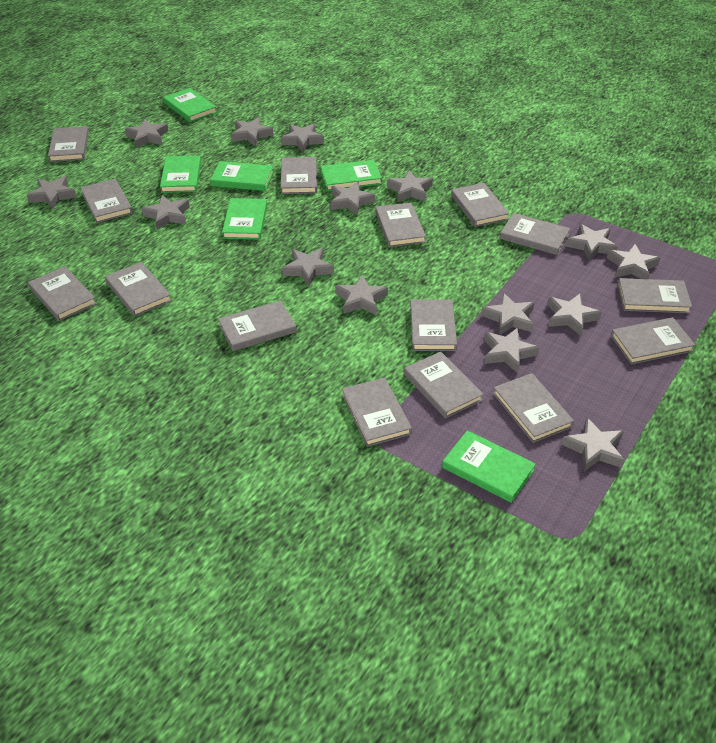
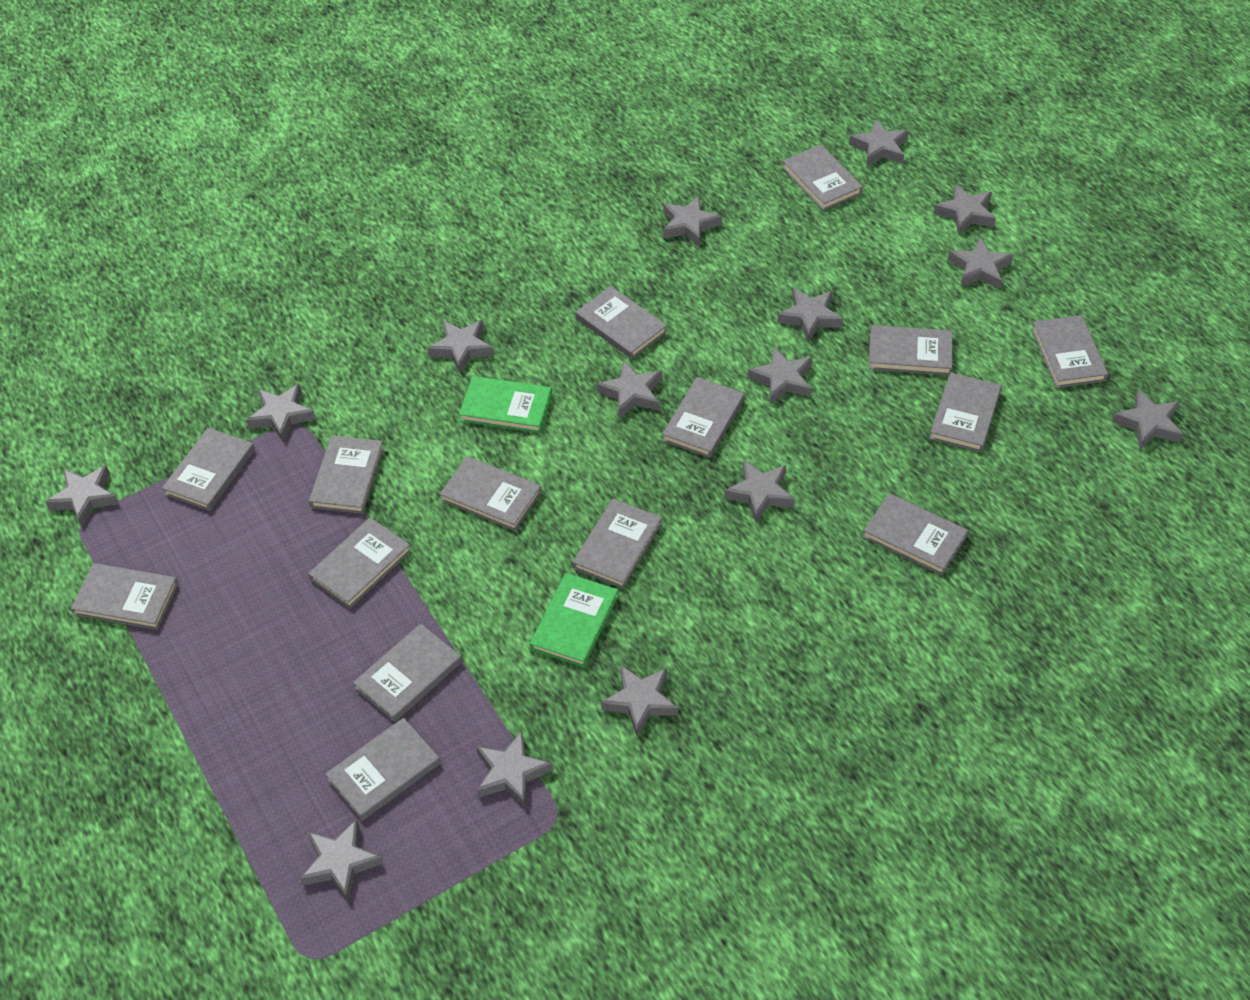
green book: [160,155,201,193] [163,88,217,122] [210,161,273,191] [222,198,267,240] [320,160,382,191] [442,430,536,503] = 6 -> [459,376,552,433] [530,573,618,667] = 2

